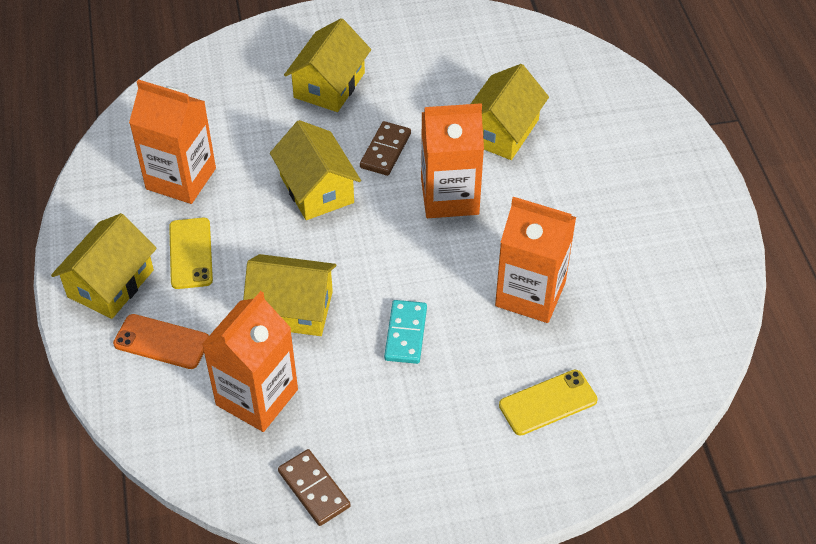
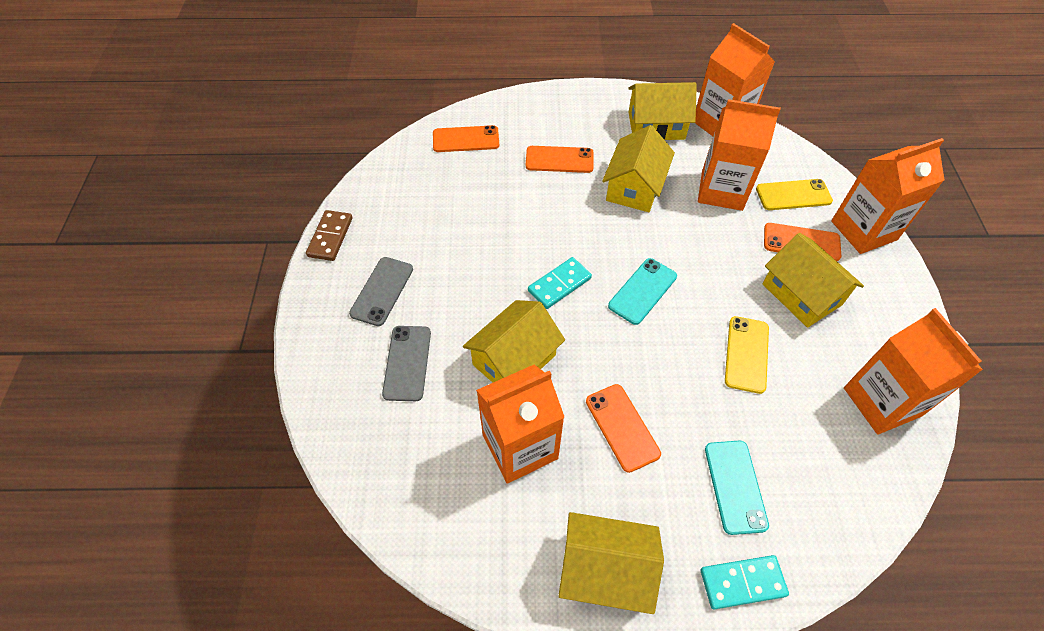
brown domino: [278,449,351,526] [360,121,411,176] = 2 -> [306,210,352,261] = 1
grey phone: none = 0 -> [349,257,413,326] [382,326,431,401] = 2
orange carton: [129,79,216,204] [202,291,298,432] [421,103,484,218] [495,197,576,323] = 4 -> [476,364,564,484] [695,23,775,136] [698,99,781,211] [831,138,944,254] [844,308,983,434] = 5
orange phone: [113,314,209,369] = 1 -> [433,125,499,152] [526,146,594,173] [586,384,661,473] [764,223,841,261] = 4
turquoise domino: [384,300,427,364] = 1 -> [528,257,592,309] [700,555,789,610] = 2
turquoise phone: none = 0 -> [608,258,677,325] [705,441,769,535] = 2

